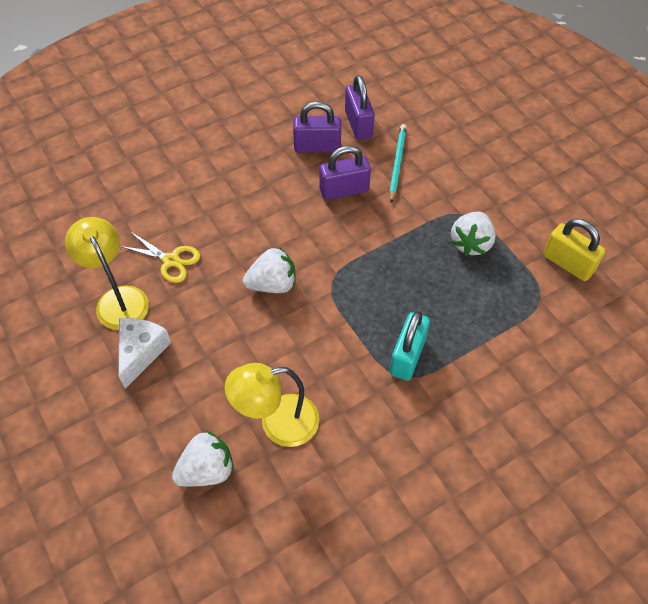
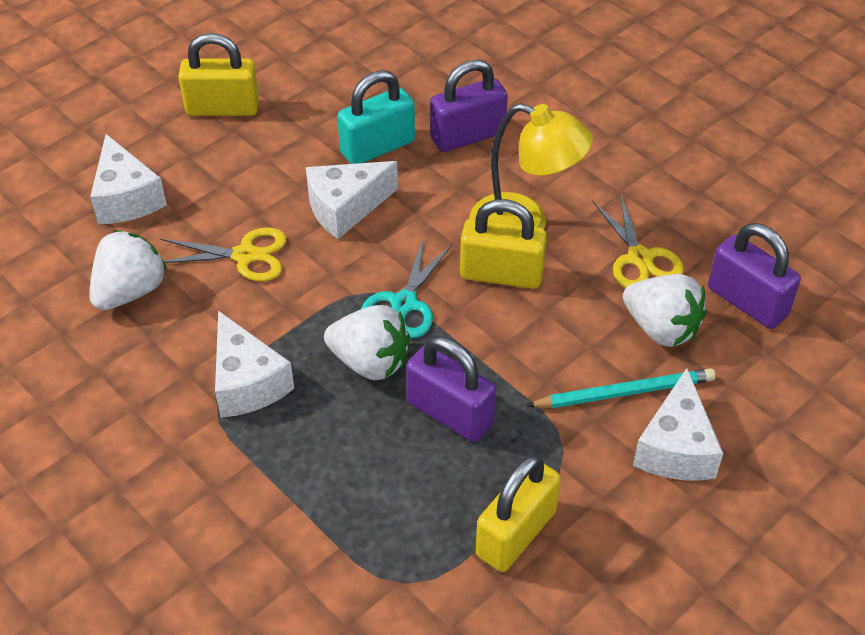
turquoise scissors: none = 0 -> [361,237,453,338] = 1
white cheese: [119,318,171,389] = 1 -> [90,134,167,224] [215,311,294,418] [306,161,398,239] [633,368,723,481] = 4
yellow lamp: [65,217,149,330] [225,363,319,447] = 2 -> [470,103,593,229] = 1
yellow padlock: [543,219,605,281] = 1 -> [178,33,259,116] [460,199,547,289] [476,455,561,572] = 3
yellow scissors: [119,232,200,283] = 1 -> [160,228,287,281] [592,193,684,288] = 2

